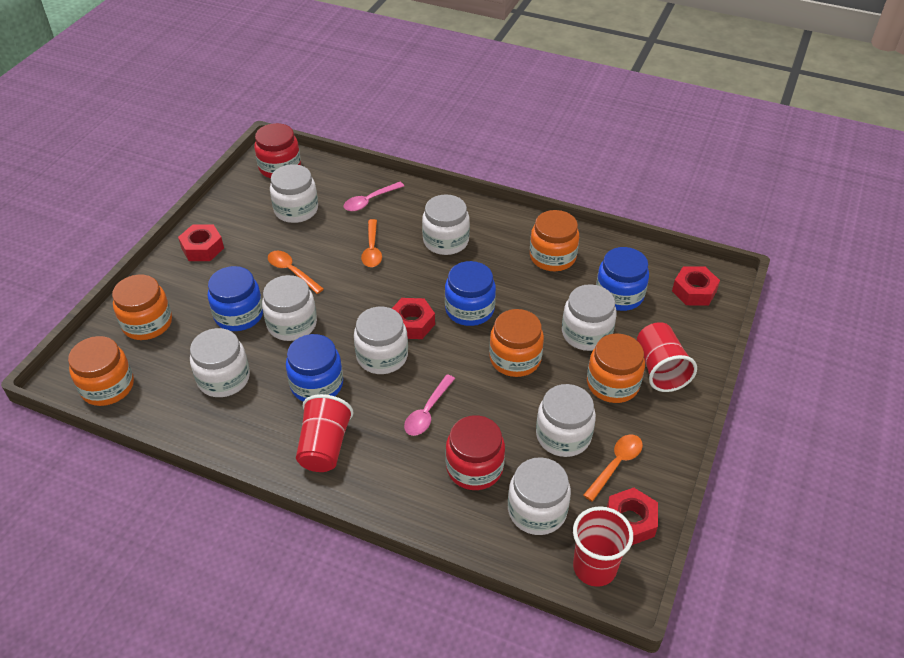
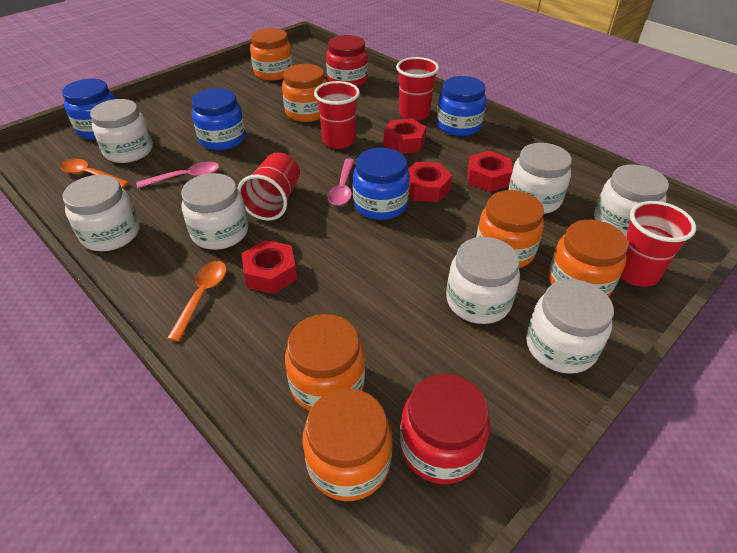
orange jar: [68,336,134,406] [112,275,172,340] [489,309,544,377] [530,210,579,271] [587,333,645,403] = 5 -> [250,28,293,80] [282,64,327,122] [285,314,365,411] [302,388,392,501] [476,190,544,268] [548,220,628,297] = 6
orange spoon: [268,251,324,294] [361,219,382,267] [583,434,643,501] = 3 -> [60,159,129,188] [167,261,227,342] = 2
red cup: [296,394,354,472] [573,506,633,587] [637,322,697,392] = 3 -> [237,152,300,221] [314,81,360,149] [396,57,439,121] [621,201,696,287] = 4
white jar: [190,328,250,397] [262,275,317,341] [270,164,318,223] [354,307,408,374] [422,195,470,255] [508,457,571,535] [536,384,596,457] [562,284,617,351] = 8 -> [62,175,140,251] [90,99,153,163] [181,173,248,250] [446,237,520,324] [508,143,572,214] [526,279,614,374] [594,164,669,236] = 7

